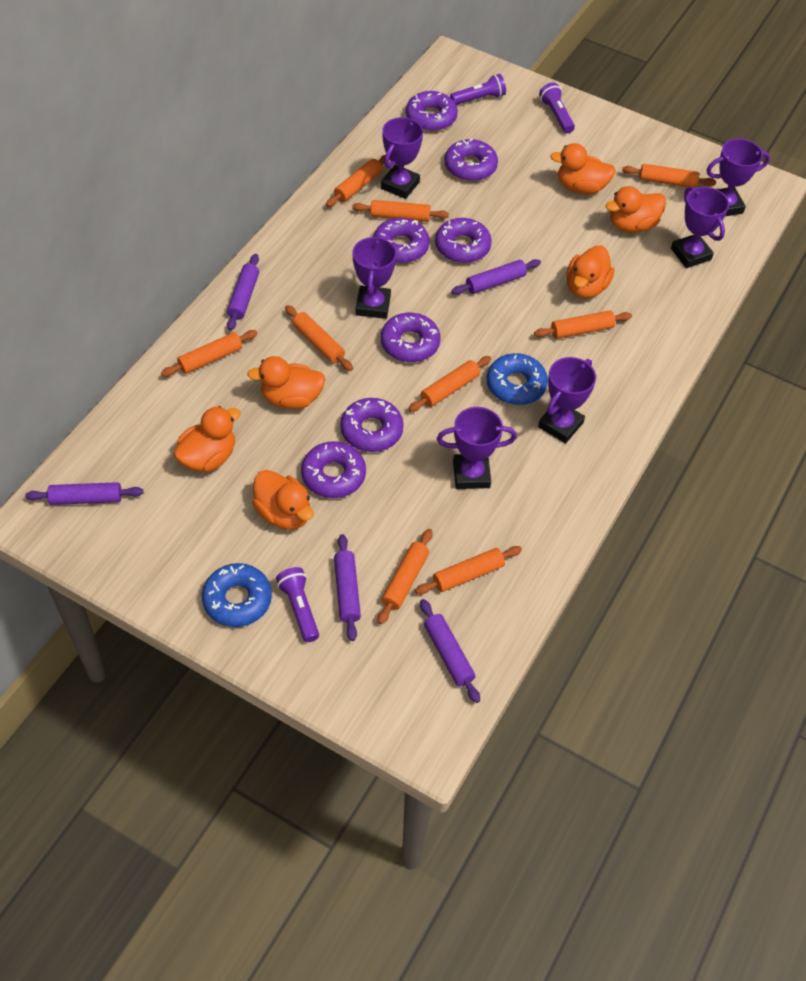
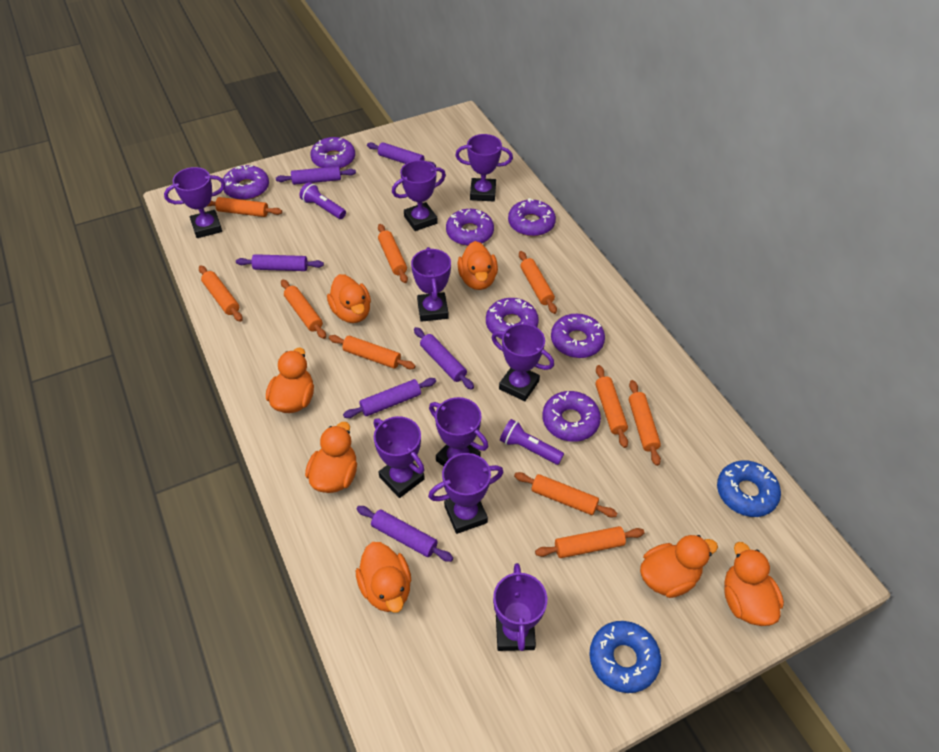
orange duck: [174,406,241,472] [247,356,326,409] [252,470,314,530] [550,143,616,194] [566,246,614,299] [606,186,666,233] = 6 -> [266,348,314,413] [305,422,357,493] [327,274,371,323] [356,542,411,613] [458,241,498,290] [640,535,718,598] [724,542,784,626] = 7
orange rolling pin: [161,330,258,377] [285,305,353,371] [326,155,386,207] [352,200,449,222] [378,529,432,624] [408,356,491,412] [415,546,522,594] [534,310,632,339] [622,164,716,188] = 9 -> [199,265,243,322] [208,197,282,217] [281,279,326,339] [329,335,416,369] [378,224,408,283] [514,472,617,517] [519,251,557,314] [535,526,645,558] [595,365,628,448] [629,380,661,466] = 10
purple flashlight: [276,567,319,642] [450,74,506,105] [539,83,575,133] = 3 -> [299,182,346,219] [500,419,564,465] = 2
purple rolling pin: [25,482,143,505] [227,254,259,331] [334,534,361,641] [420,599,480,703] [451,259,541,295] = 5 -> [236,254,324,271] [276,166,356,185] [343,378,436,418] [357,506,453,562] [367,142,436,167] [414,327,474,390] = 6
purple trophy: [353,235,397,319] [381,117,423,199] [437,407,517,489] [538,357,596,443] [671,186,729,268] [707,139,770,216] = 6 -> [164,167,225,238] [374,416,425,498] [392,160,446,231] [411,247,451,322] [428,453,503,534] [429,397,488,466] [455,134,513,201] [491,323,554,401] [493,563,547,651] = 9

